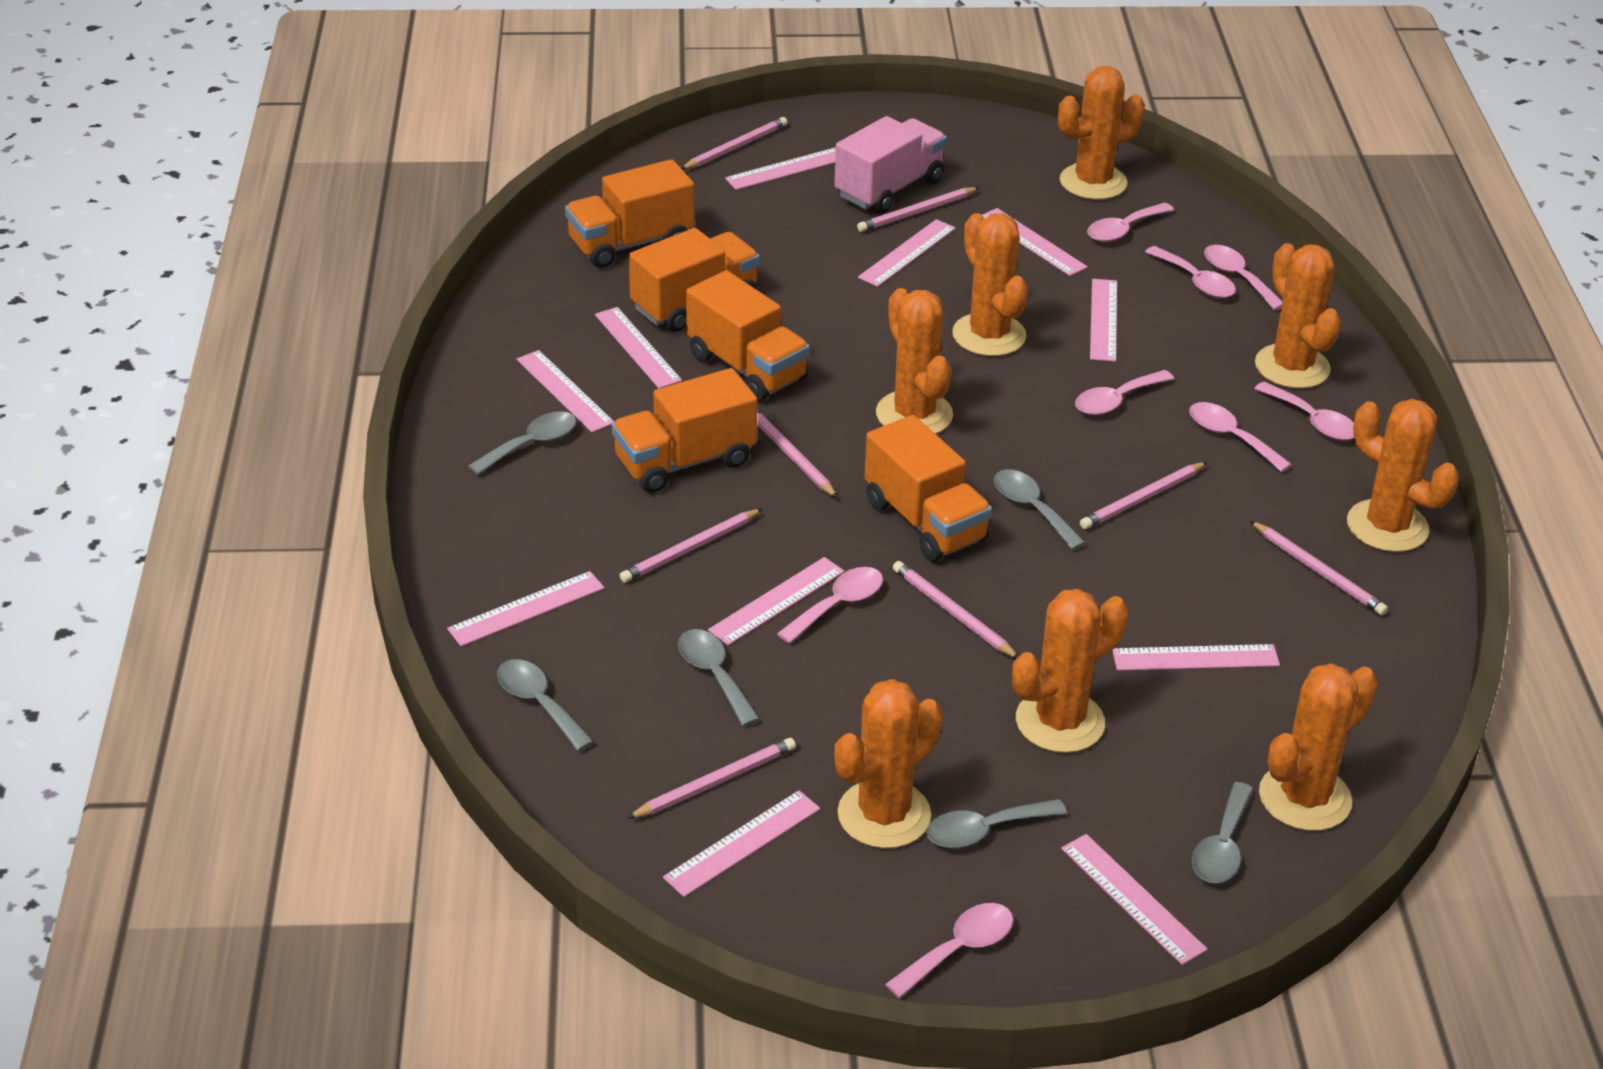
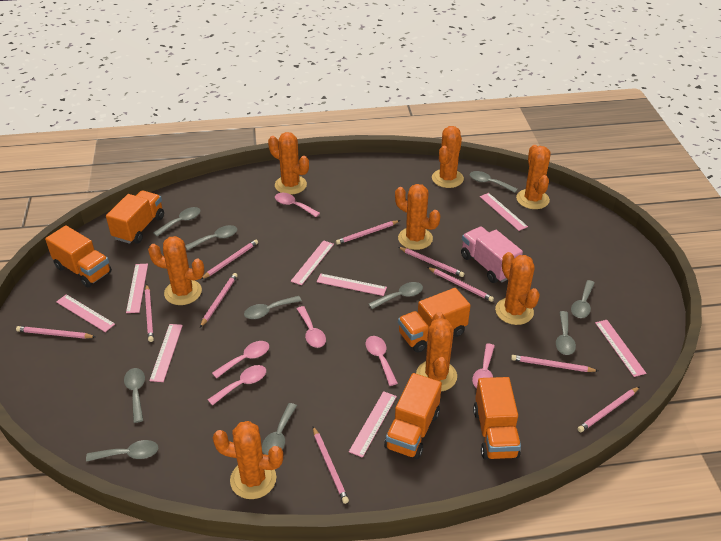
grey spoon: [468,411,576,475] [497,659,594,751] [678,629,760,726] [926,799,1067,848] [994,469,1085,550] [1192,782,1253,883] = 6 -> [86,440,158,462] [124,368,145,423] [153,207,200,237] [185,225,238,250] [244,296,302,319] [262,403,297,455] [369,282,423,309] [470,171,518,193] [556,311,576,355] [571,280,595,318] = 10
pink pencil: [620,509,762,583] [627,738,796,819] [681,117,788,170] [757,409,838,498] [857,187,979,232] [893,561,1018,659] [1080,462,1207,529] [1250,521,1388,615] = 8 -> [16,326,95,339] [145,285,154,342] [200,273,238,327] [201,240,258,279] [313,426,349,504] [336,220,400,245] [398,247,464,277] [427,267,494,302] [511,355,598,372] [577,387,639,432] = 10
pink ruler: [447,571,604,646] [517,350,614,433] [595,307,682,389] [663,790,820,897] [708,557,845,645] [725,147,836,190] [858,219,956,287] [982,208,1088,276] [1061,834,1207,965] [1090,279,1117,362] [1112,644,1280,670] = 11 -> [56,294,115,332] [126,264,148,313] [149,324,183,382] [291,240,334,285] [317,274,387,296] [349,391,397,458] [480,193,528,231] [595,320,646,377] = 8
pink spoon: [777,567,883,644] [885,903,1013,998] [1075,370,1174,415] [1087,203,1174,242] [1145,246,1236,298] [1189,402,1292,472] [1204,245,1282,310] [1254,381,1354,440] = 8 -> [208,365,266,405] [212,341,269,379] [275,193,320,217] [297,306,326,348] [366,336,398,386] [472,343,495,388] = 6

